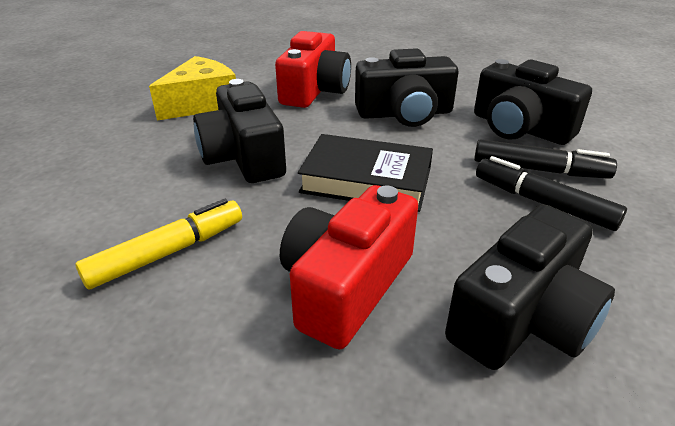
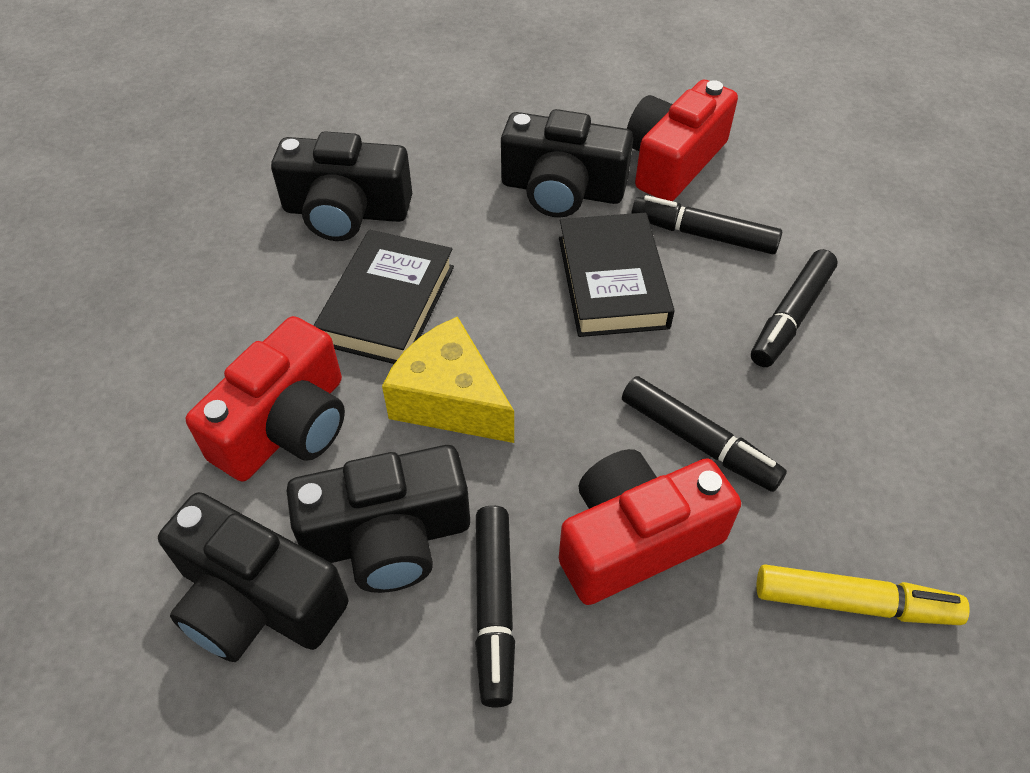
black book: [298,134,433,212] = 1 -> [313,230,454,364] [559,213,675,337] = 2
black marker: [474,139,617,179] [476,156,627,231] = 2 -> [475,505,515,707] [622,376,787,492] [631,195,782,254] [751,249,838,367] = 4
red camera: [275,31,351,108] [280,185,418,349] = 2 -> [186,316,345,482] [559,449,741,605] [627,79,738,201] = 3

